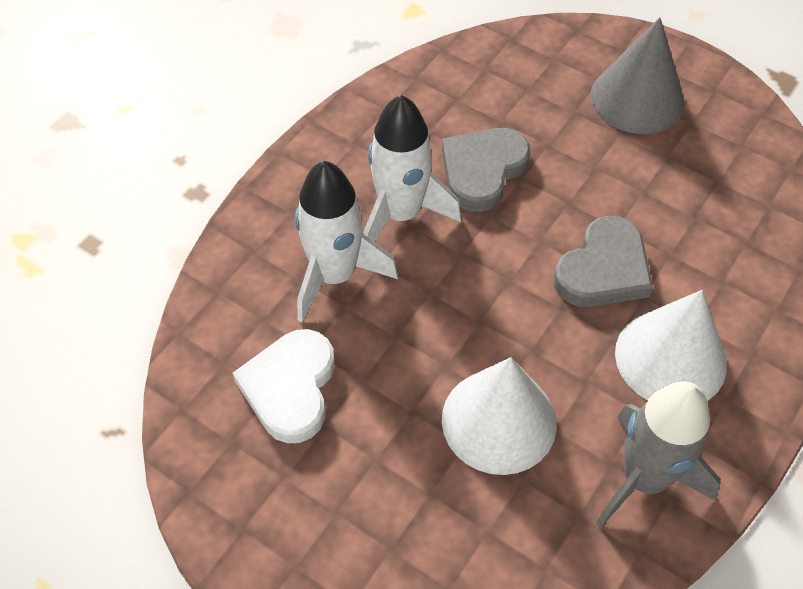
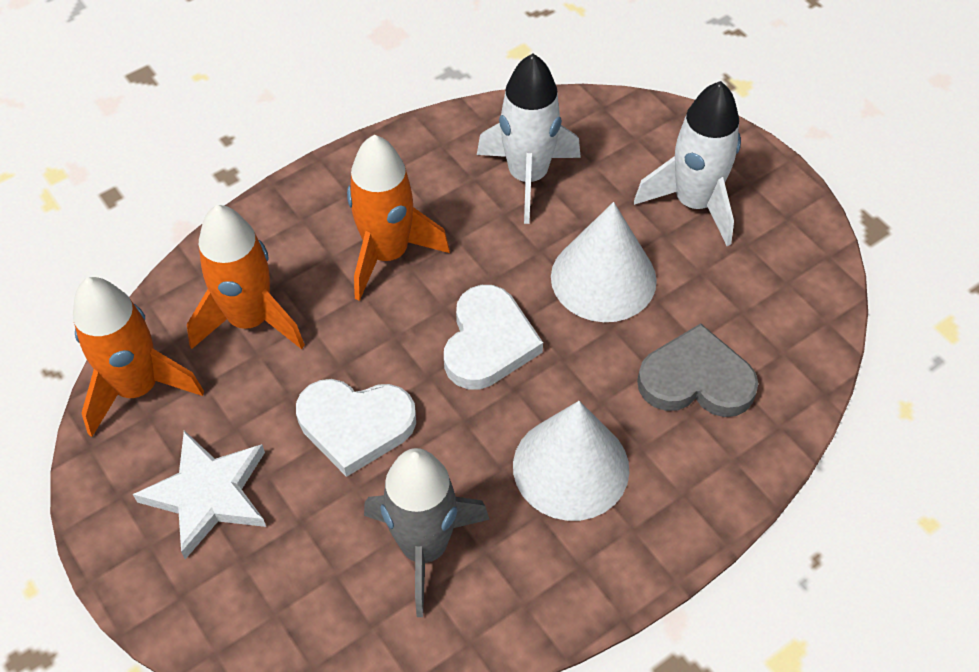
grey cone: [590,17,685,134] = 1 -> none = 0
grey heart: [442,128,531,212] [554,216,653,307] = 2 -> [637,323,759,417] = 1
orange rocket: none = 0 -> [73,277,204,437] [187,205,305,349] [347,135,450,301] = 3
white heart: [233,329,335,443] = 1 -> [296,379,416,477] [444,285,543,389] = 2
white star: none = 0 -> [133,430,266,559] = 1

